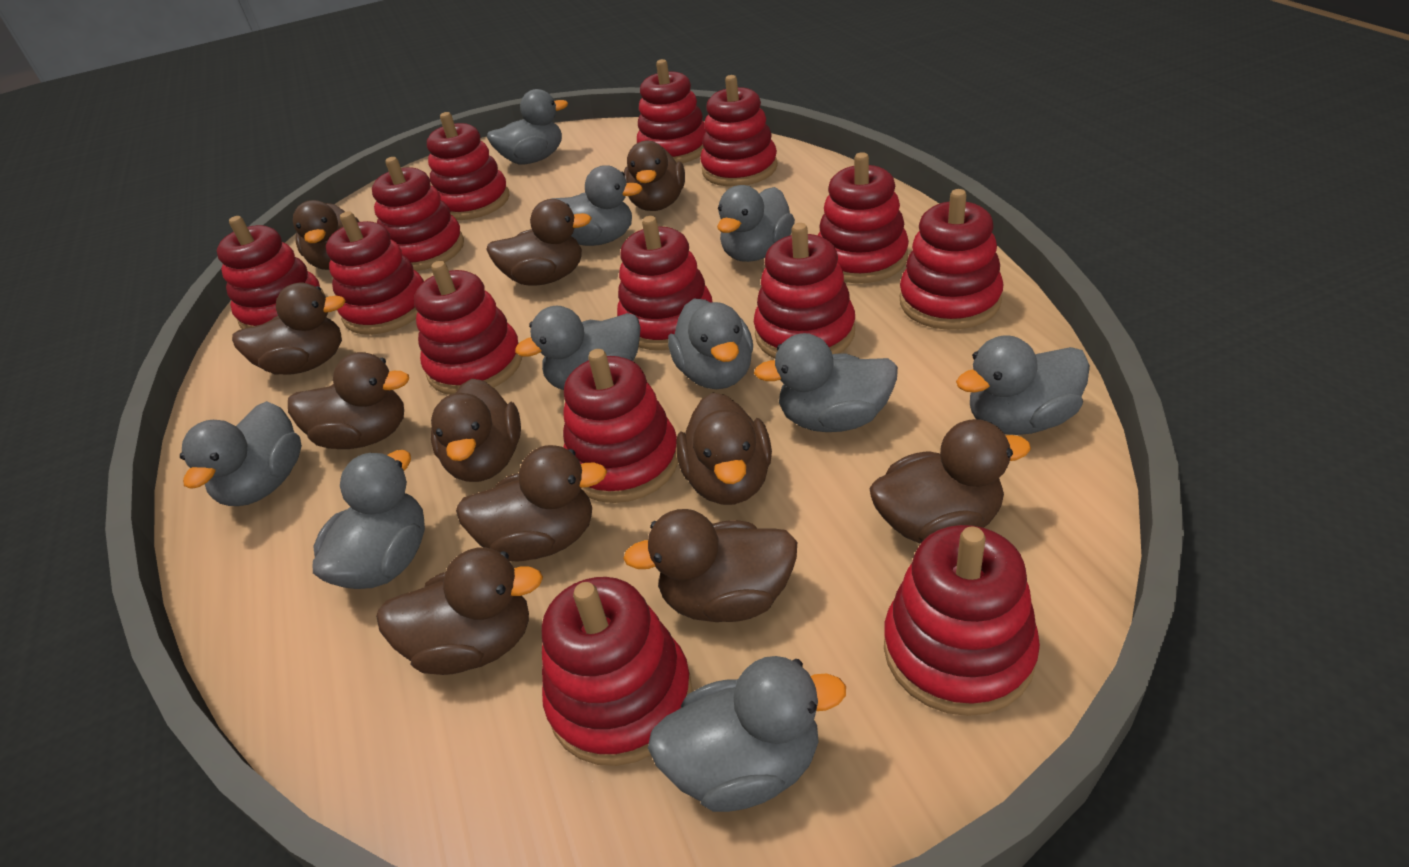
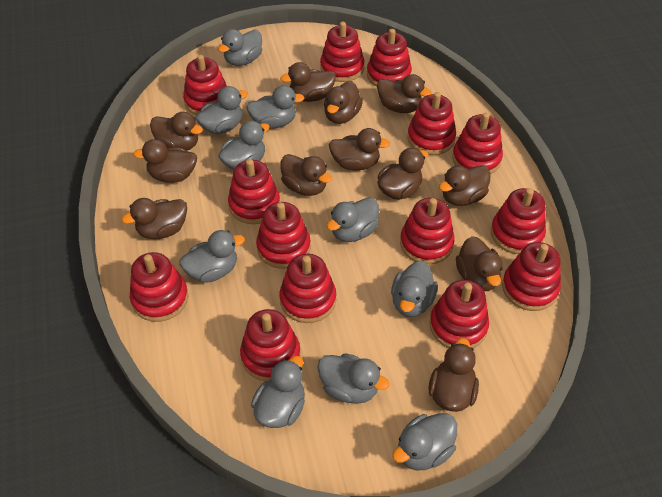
brown duck: [232,283,346,375] [288,352,409,449] [293,200,359,270] [376,547,543,675] [431,379,521,482] [456,445,607,561] [486,199,592,286] [623,509,797,622] [624,140,685,211] [676,393,772,505] [869,419,1031,544] = 11 -> [122,198,187,239] [133,139,197,183] [150,112,203,151] [280,62,336,102] [281,154,332,196] [324,81,363,124] [329,128,390,170] [377,74,432,113] [377,148,428,200] [428,338,479,412] [439,165,491,206] [456,236,503,291] = 12

